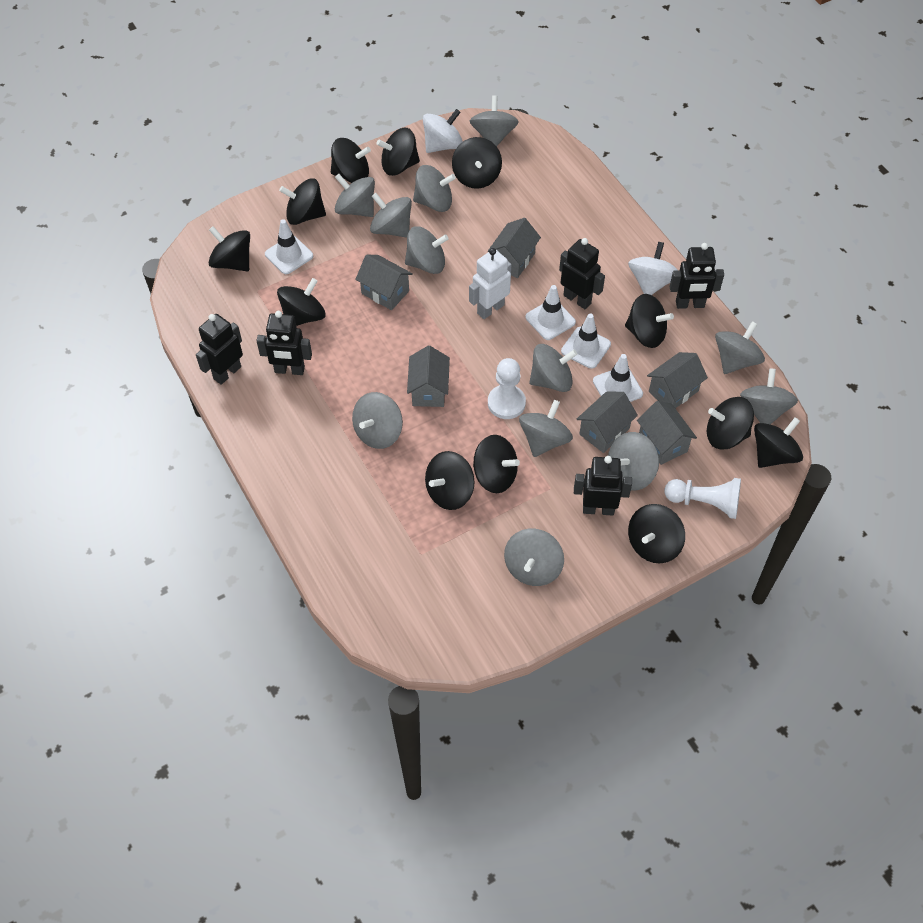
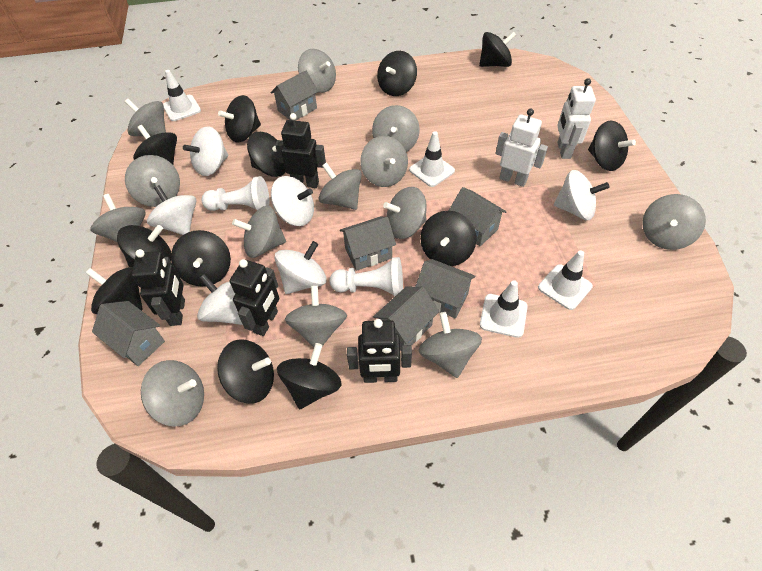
black robot: [196,314,243,385] [256,311,312,375] [559,238,605,309] [574,456,632,516] [670,243,724,309] = 5 -> [132,249,185,326] [230,259,279,336] [275,113,326,188] [347,319,412,383] = 4
grey spinning top: [335,174,375,217] [352,392,403,449] [370,193,412,238] [405,227,449,274] [413,165,456,212] [470,95,519,147] [504,529,564,586] [519,400,573,457] [529,344,577,392] [608,432,659,490] [715,321,765,374] [740,368,798,425] = 12 -> [90,194,146,242] [125,99,166,136] [125,155,180,207] [141,360,204,427] [232,206,286,258] [285,285,347,347] [298,49,336,93] [319,162,362,210] [360,136,408,187] [372,105,420,152] [383,187,427,239] [418,312,482,378] [642,194,706,250] = 13
white robot: [469,248,511,319] = 1 -> [496,109,548,187] [557,78,596,159] = 2
white spinning top: [423,109,463,153] [628,242,677,295] = 2 -> [147,185,196,235] [183,126,228,176] [197,274,243,325] [271,176,314,226] [275,241,327,294] [554,170,610,220] = 6

